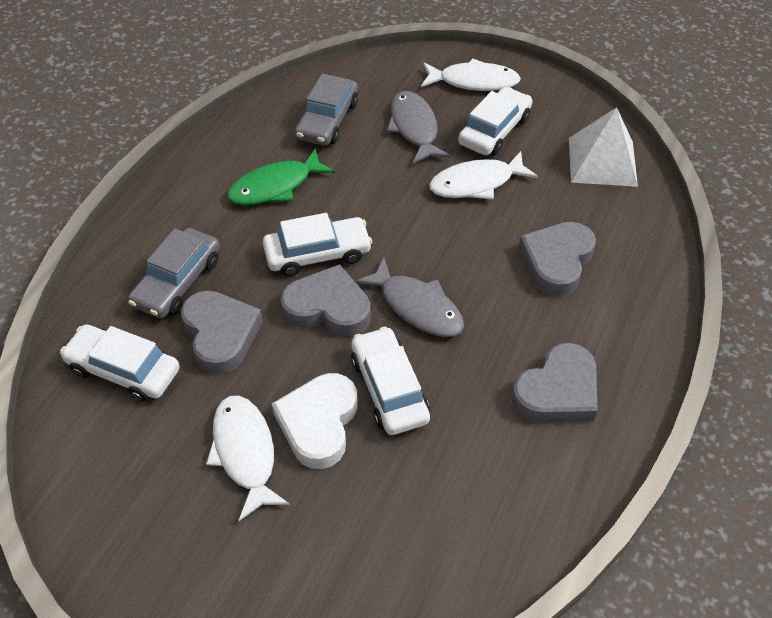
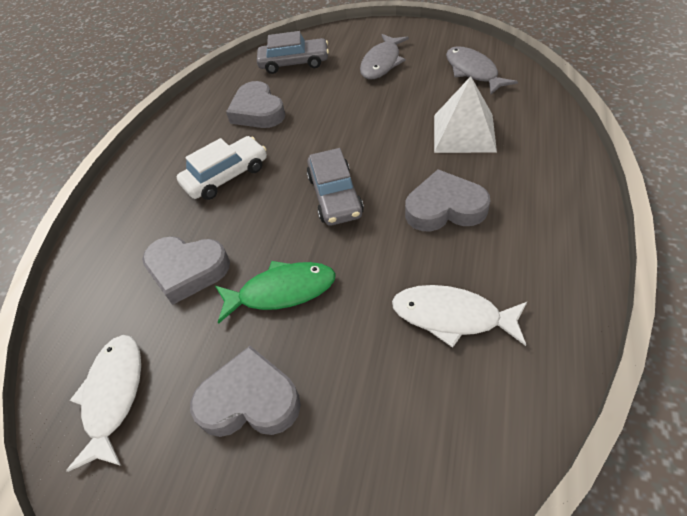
white car: [60,324,180,402] [263,213,372,277] [351,327,430,435] [458,87,532,156] = 4 -> [177,136,267,200] = 1
white fish: [206,395,290,521] [421,58,521,91] [429,151,538,200] = 3 -> [66,335,141,472] [392,285,528,348] = 2
white heart: [272,373,358,469] = 1 -> none = 0

